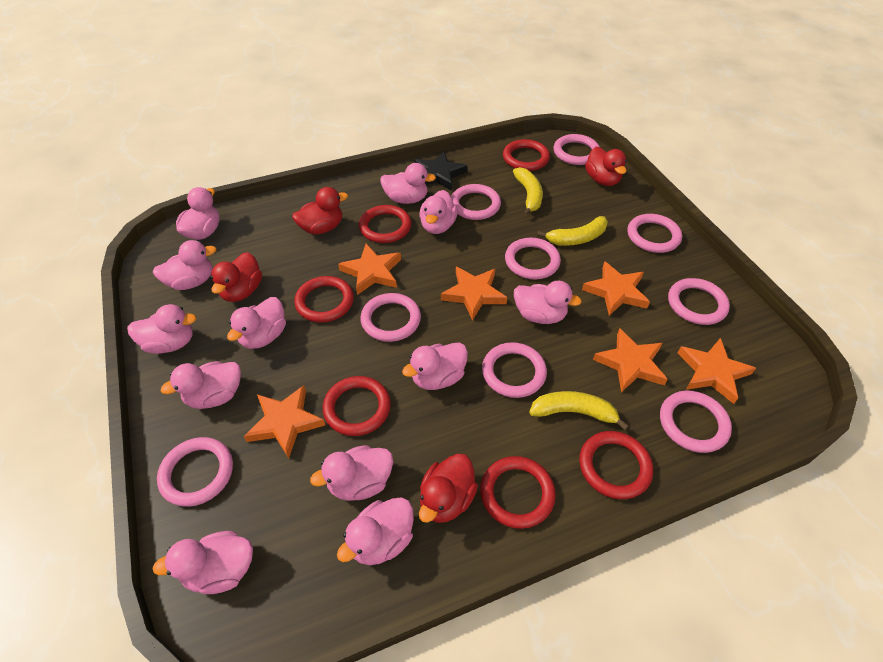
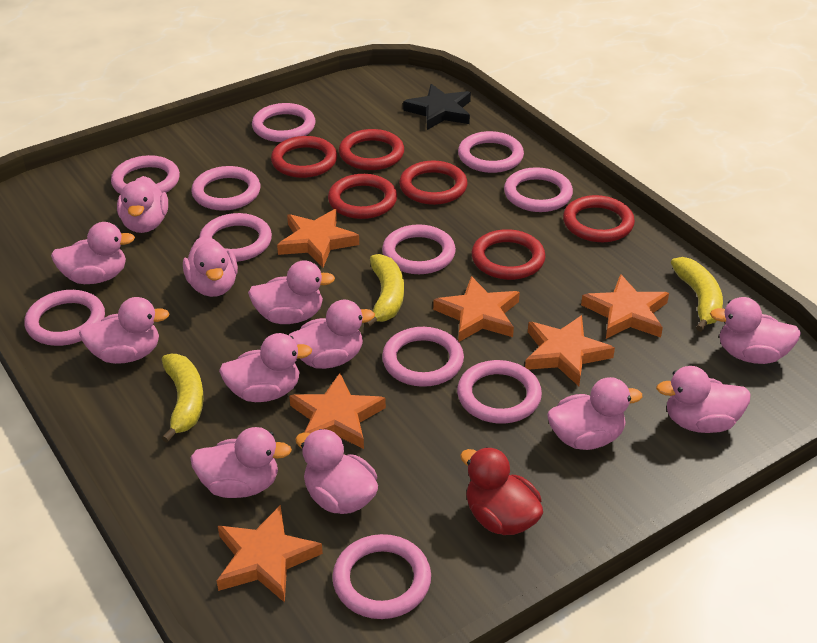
pink ring: [157,437,233,507] [360,293,421,342] [451,184,501,220] [482,342,547,398] [505,238,561,279] [554,134,600,165] [627,214,682,253] [660,391,732,453] [668,278,730,325] = 9 -> [24,290,105,346] [111,155,180,194] [191,166,260,211] [199,213,272,262] [252,103,316,142] [332,534,431,619] [382,224,456,274] [382,327,464,387] [457,360,542,424] [458,131,524,173] [504,167,573,212] = 11
red duck: [211,252,262,302] [292,187,348,234] [419,454,478,523] [585,147,627,186] = 4 -> [460,447,543,535] = 1

